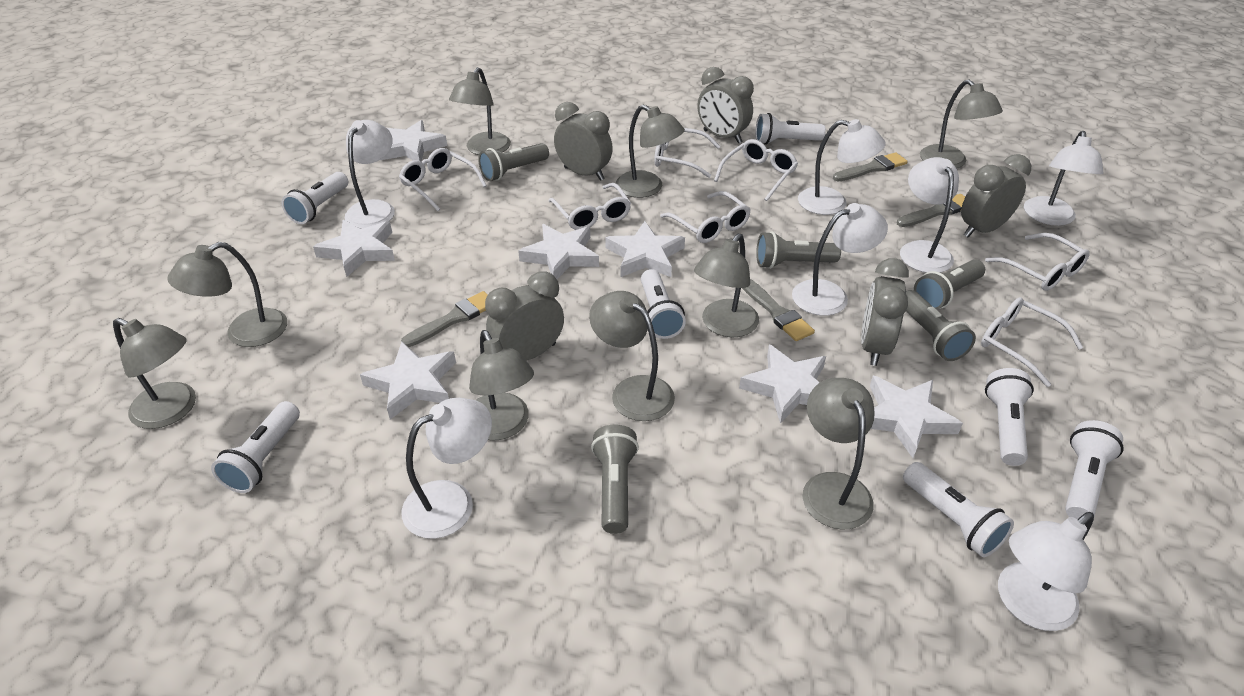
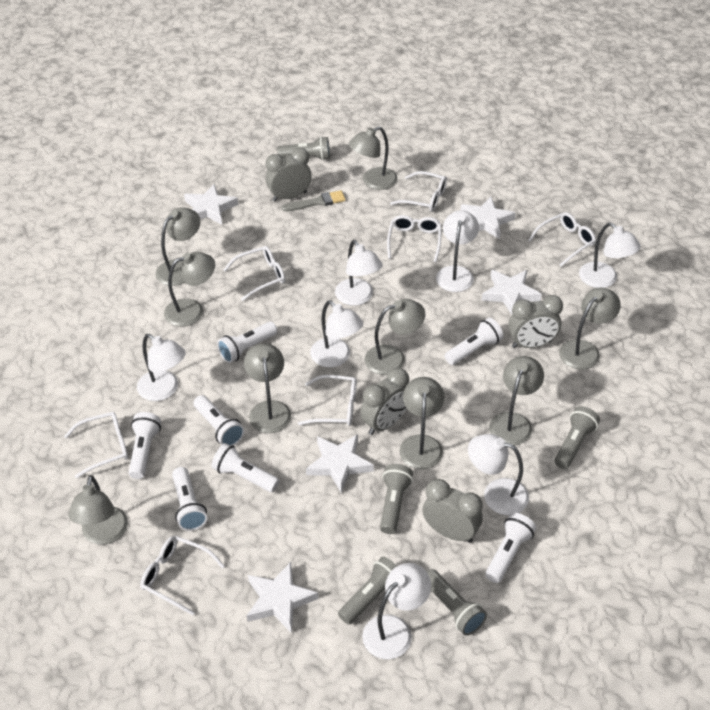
grey brush: [401,291,488,347] [742,279,815,341] [833,152,908,181] [897,194,965,227] = 4 -> [281,190,346,212] = 1
grey clock: [485,271,564,361] [554,102,613,181] [697,67,754,143] [861,258,909,366] [961,154,1031,237] = 5 -> [266,148,312,202] [360,368,409,435] [423,479,483,543] [508,295,563,348] = 4
white star: [313,220,395,277] [360,342,456,420] [381,120,447,161] [518,224,599,279] [605,221,685,277] [739,344,826,424] [870,376,963,458] = 7 -> [184,184,238,225] [247,562,318,633] [306,434,374,493] [461,197,516,239] [482,270,542,314] = 5

